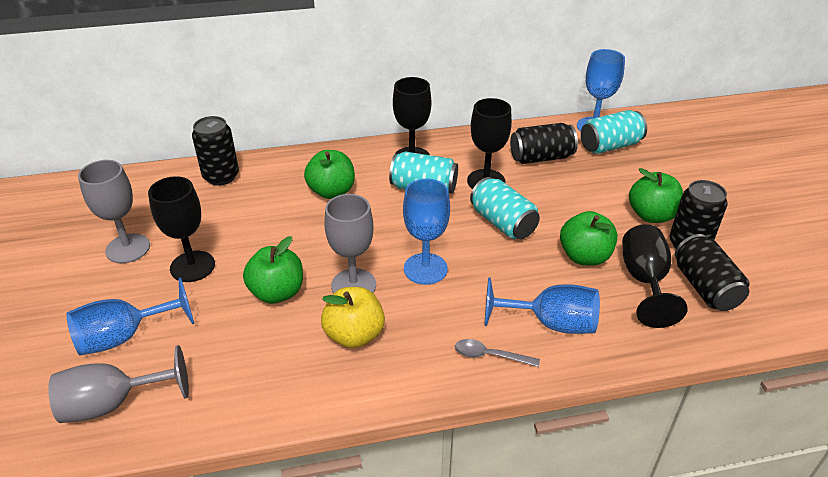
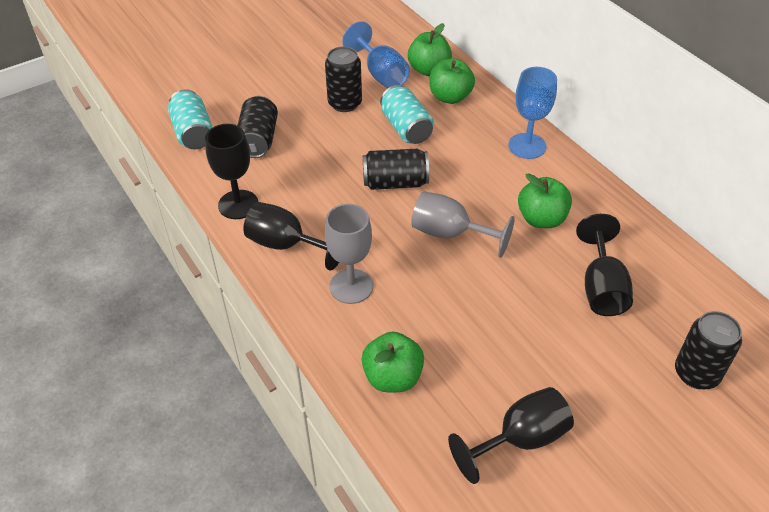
blue goblet: [67,278,194,356] [403,179,450,285] [485,277,600,334] [577,49,625,132] = 4 -> [342,21,410,88] [509,67,557,159] = 2
grey goblet: [48,345,189,423] [78,160,150,263] [324,194,376,293] = 3 -> [325,204,373,304] [411,192,515,257] = 2
grey spoon: [455,339,540,367] = 1 -> none = 0
turquoise can: [389,152,458,193] [470,177,540,239] [581,110,647,154] = 3 -> [168,89,213,149] [380,85,434,144] = 2
yellow apple: [321,287,385,348] = 1 -> none = 0

